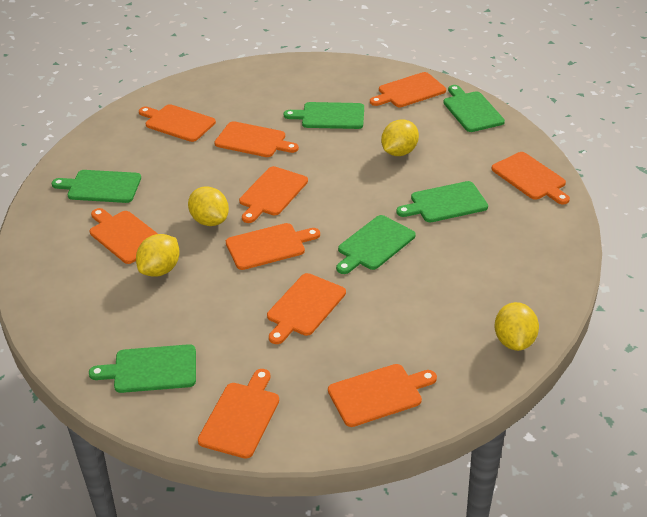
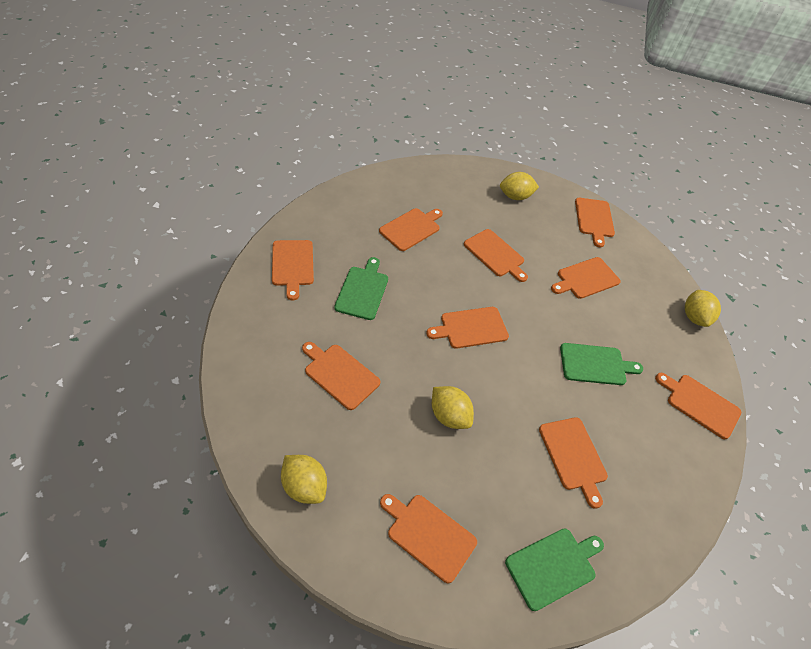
green cutting board: [52,170,141,203] [89,344,196,393] [284,102,364,129] [336,215,416,274] [396,181,488,222] [443,85,505,132] = 6 -> [334,257,388,320] [505,528,604,611] [560,343,643,385] = 3

